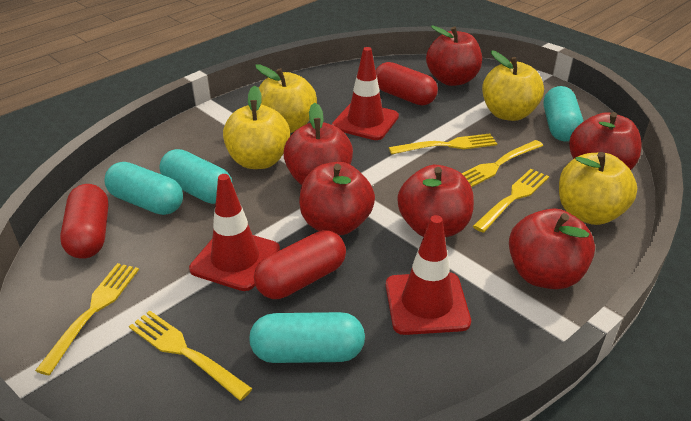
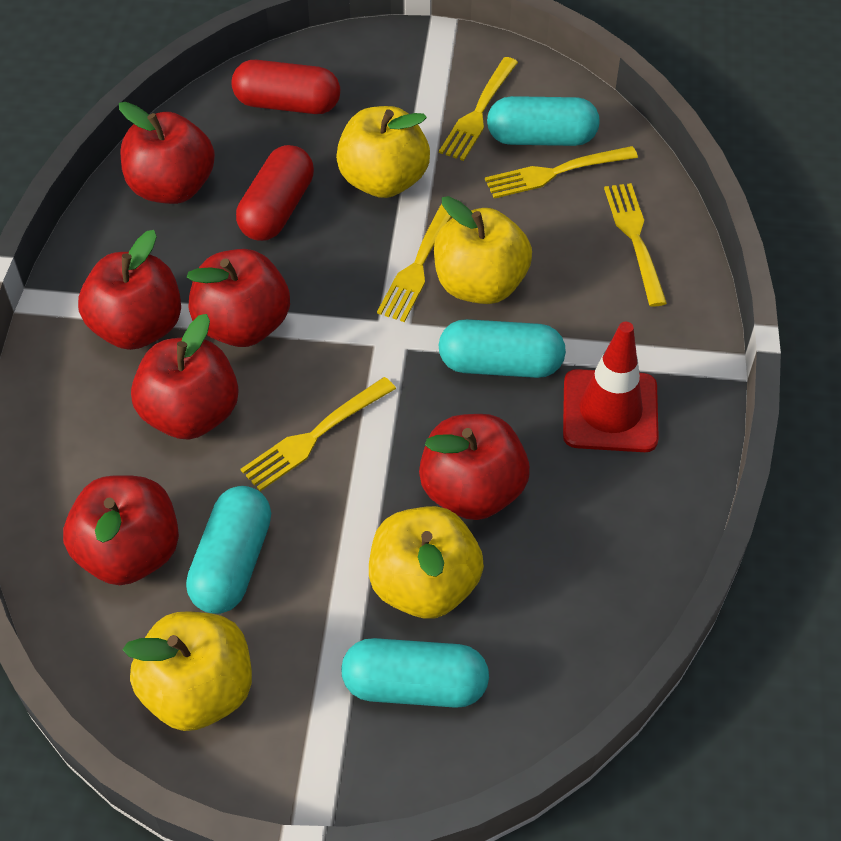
red capsule: [60,184,109,259] [254,230,346,299] [375,62,438,105] = 3 -> [231,60,340,114] [236,145,314,241] = 2
red traffic cone: [189,174,280,291] [332,47,399,140] [386,215,471,335] = 3 -> [563,322,659,452] = 1

